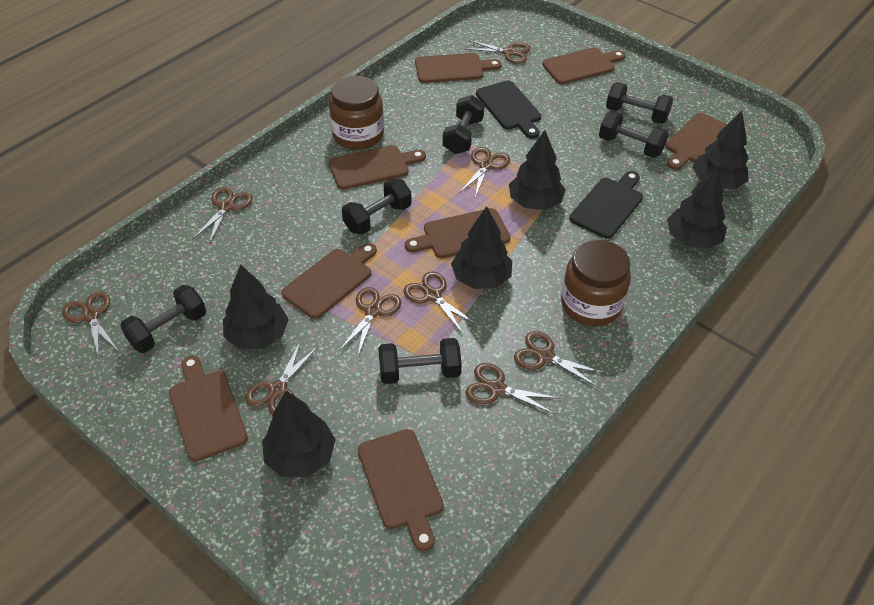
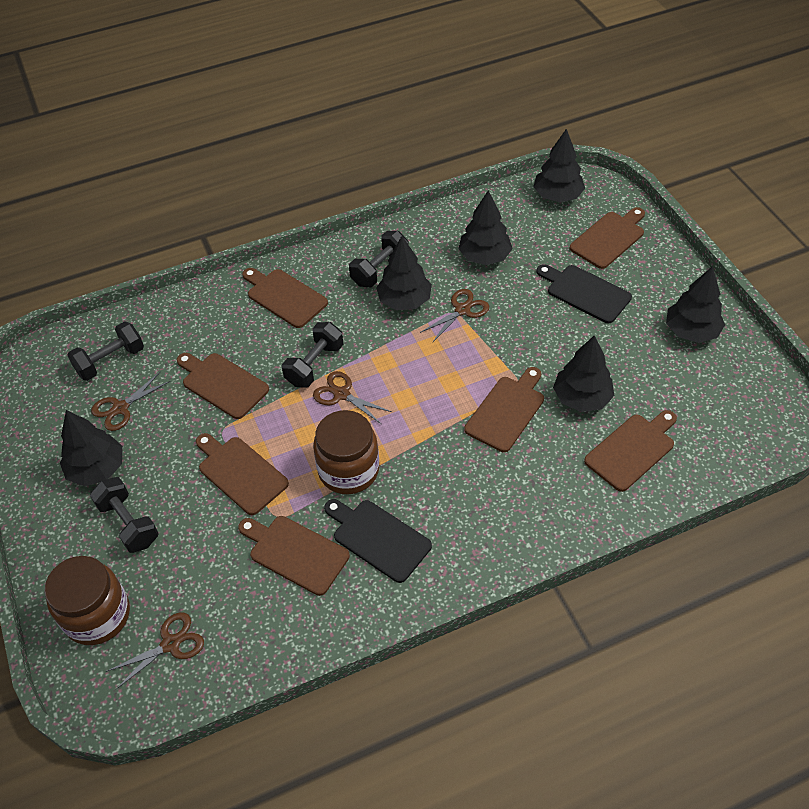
black dumbbell: [120,285,206,353] [342,178,411,235] [378,338,462,384] [443,95,485,154] [599,111,669,158] [606,82,673,124] = 6 -> [67,321,144,381] [90,477,159,553] [282,322,344,388] [349,231,408,287] = 4
brown cutting board: [169,355,248,462] [282,243,377,319] [329,145,426,190] [358,429,444,552] [405,208,510,258] [415,53,502,83] [542,48,625,84] [666,113,727,170] = 8 -> [177,353,269,419] [196,433,289,515] [238,516,350,596] [242,268,328,328] [464,367,544,452] [570,207,645,269] [584,410,677,492] = 7
brown scissors: [62,291,118,359] [193,187,253,244] [245,340,318,414] [339,287,401,356] [403,272,478,334] [459,147,510,198] [465,363,561,415] [467,40,531,64] [514,331,606,388] = 9 -> [91,372,171,431] [106,612,204,689] [313,371,392,424] [420,289,489,343] = 4

